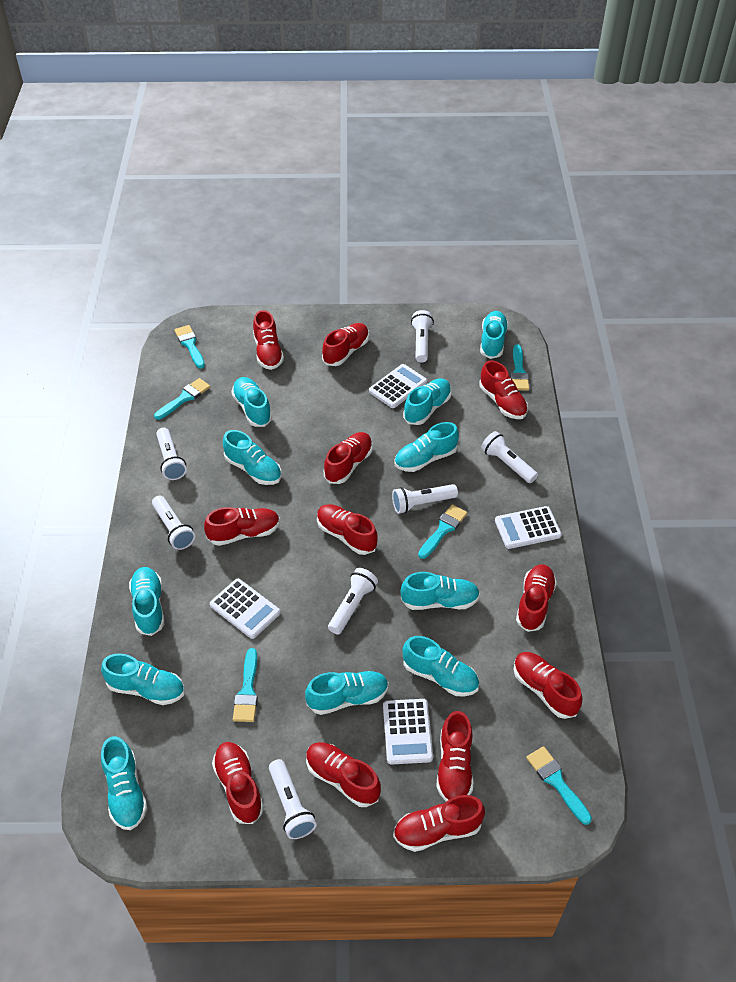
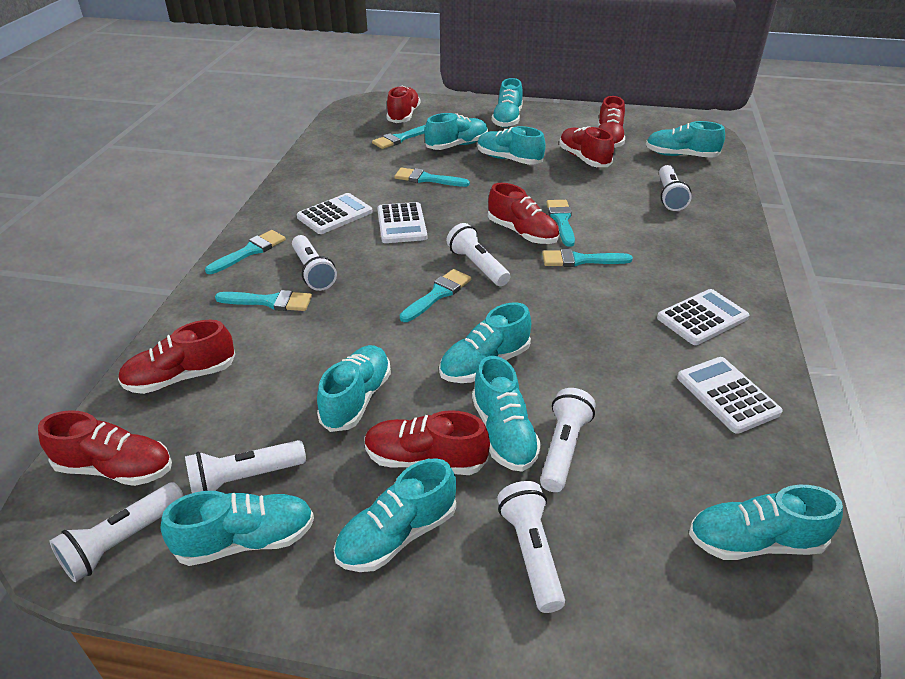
red shoe: [204,507,280,546] [212,742,264,824] [253,310,284,370] [306,742,381,807] [317,504,378,555] [322,323,369,366] [324,432,373,484] [393,795,485,852] [436,711,473,801] [479,360,528,419] [514,652,582,719] [516,564,557,632] = 12 -> [38,410,172,486] [118,320,235,394] [364,410,490,475] [386,86,420,123] [488,183,559,244] [559,126,614,167] [598,96,625,148] = 7
turquoise brush: [154,378,210,420] [174,325,205,369] [233,648,258,722] [418,504,467,559] [511,345,529,391] [526,746,592,825] = 6 -> [205,230,286,274] [215,290,312,311] [372,125,426,149] [394,168,470,187] [400,269,471,322] [542,249,633,267] [546,200,575,247] = 7
turquoise shoe: [101,654,185,705] [101,736,147,830] [129,567,164,636] [223,430,282,485] [231,377,272,427] [305,671,389,715] [394,422,459,472] [401,572,480,610] [402,636,479,697] [403,378,452,425] [480,311,508,359] = 11 -> [161,491,314,566] [317,345,391,432] [334,458,456,572] [425,113,488,150] [439,302,531,383] [472,356,541,472] [477,126,546,165] [492,78,523,128] [646,121,725,158] [689,485,843,560] = 10

